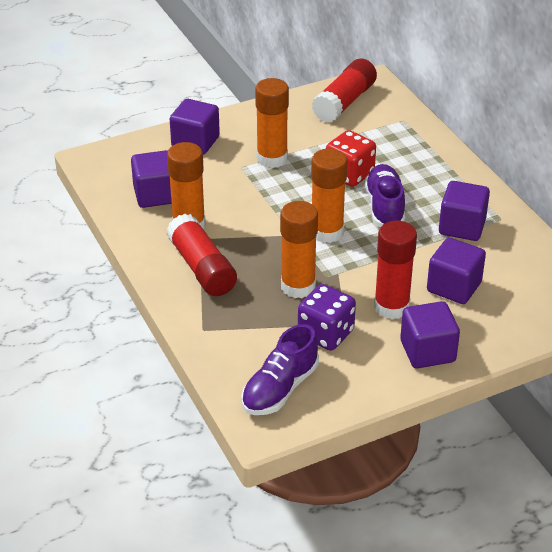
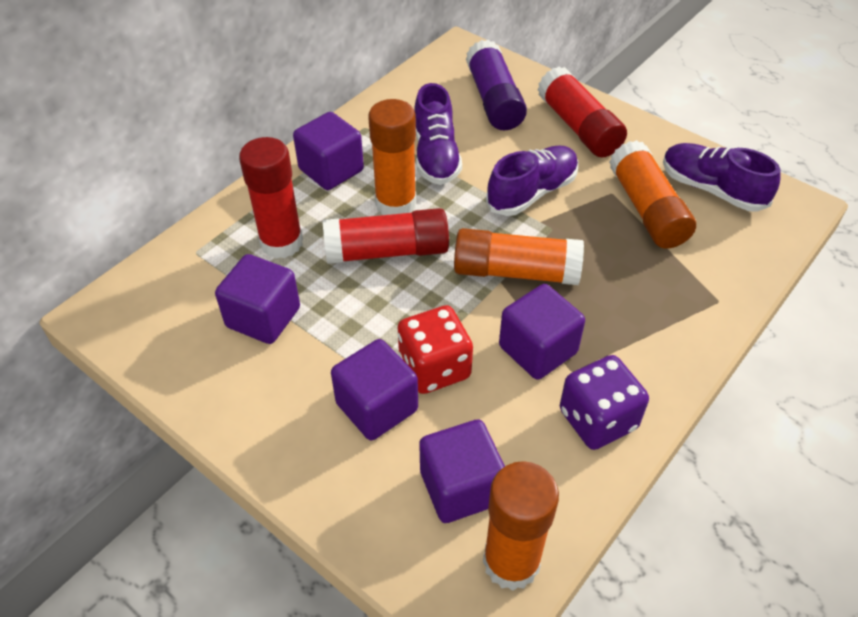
purple glue stick: none = 0 -> [466,39,527,130] = 1
purple shoe: [241,324,319,415] [365,164,405,227] = 2 -> [415,83,462,185] [486,145,578,216] [663,143,781,212] = 3

